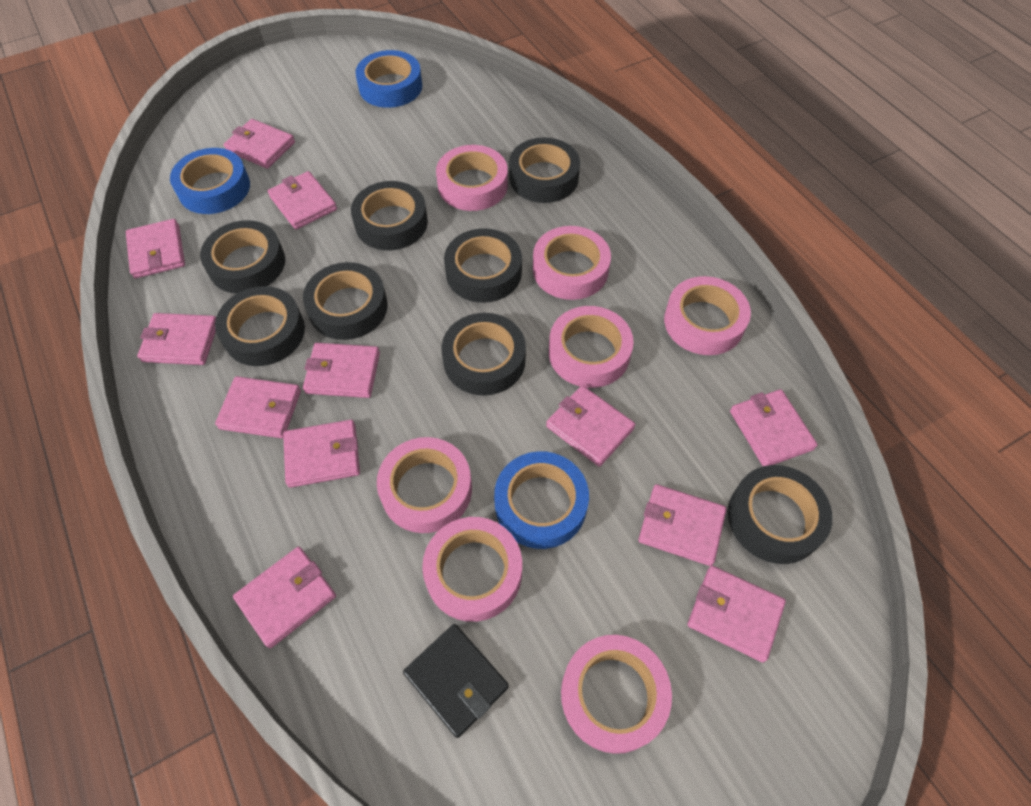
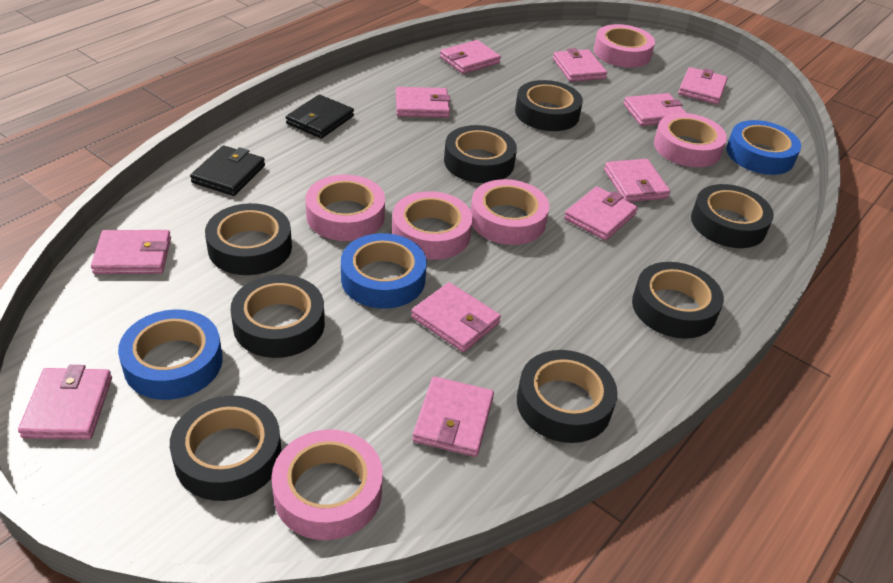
black wallet: [403,624,509,738] = 1 -> [190,145,265,196] [286,95,354,139] = 2
pink tape: [377,437,472,533] [422,517,522,622] [436,145,508,211] [533,226,611,300] [549,306,634,388] [561,635,672,754] [664,276,751,355] = 7 -> [271,429,383,540] [305,175,385,241] [392,191,473,260] [471,179,549,245] [594,24,655,68] [654,113,727,167] = 6
pink wallet: [126,219,185,278] [137,313,216,365] [215,376,301,438] [223,119,295,169] [233,547,336,648] [268,171,337,230] [283,420,360,488] [303,343,380,398] [546,385,635,467] [638,484,727,566] [688,566,786,663] [730,389,818,466] = 12 -> [18,365,112,440] [91,230,171,274] [396,87,451,118] [411,282,501,352] [412,377,494,457] [440,40,501,74] [553,48,607,82] [564,186,638,240] [604,159,670,202] [623,93,686,126] [678,67,728,105] = 11

